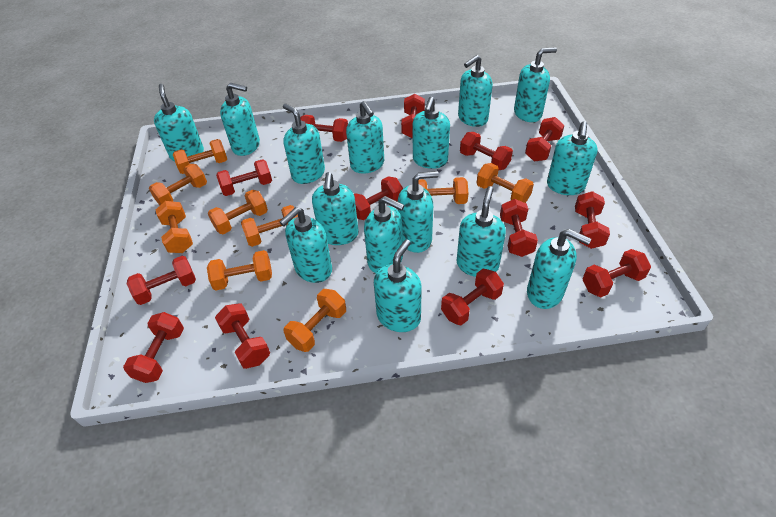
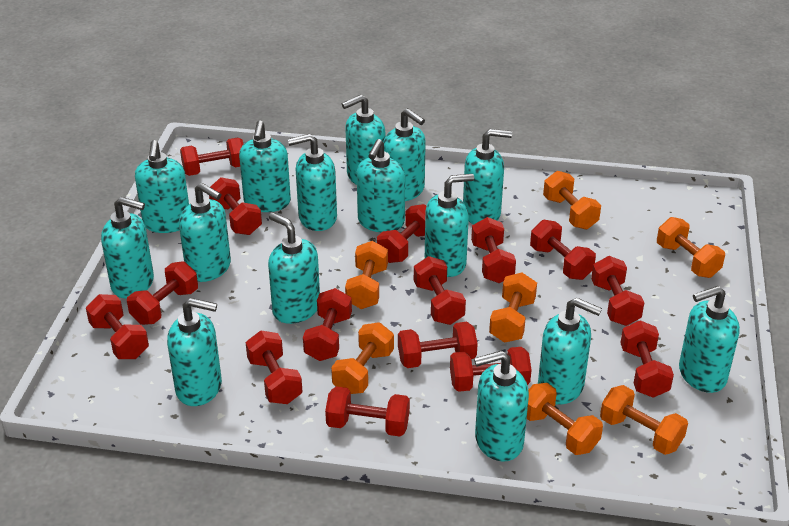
orange dumbbell: [149,164,207,205] [156,201,193,253] [173,139,227,174] [207,250,272,290] [208,190,268,234] [241,205,298,247] [284,289,346,352] [419,177,468,204] [477,163,534,203] = 9 -> [331,322,394,394] [345,241,388,309] [489,273,537,343] [527,383,603,455] [543,171,601,229] [600,385,688,455] [657,217,725,278] = 7
red dumbbell: [123,312,184,383] [127,256,196,305] [215,304,270,369] [216,159,272,196] [300,115,348,142] [354,177,403,220] [401,94,425,138] [441,269,504,325] [460,132,513,171] [500,199,538,257] [525,117,565,162] [575,191,610,249] [582,249,651,297] = 13 -> [86,294,149,359] [127,261,198,325] [180,138,243,176] [209,177,262,235] [245,331,303,404] [303,288,352,361] [325,386,410,437] [377,204,426,263] [398,322,478,368] [414,256,466,325] [450,347,532,392] [471,217,516,283] [530,220,596,280] [591,256,644,326] [620,321,674,398] = 15

